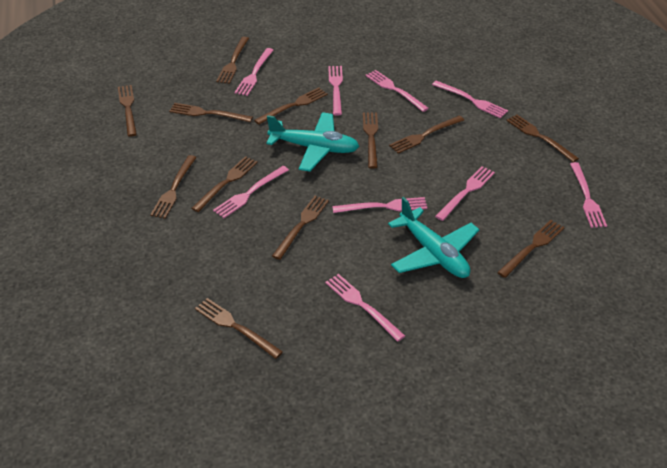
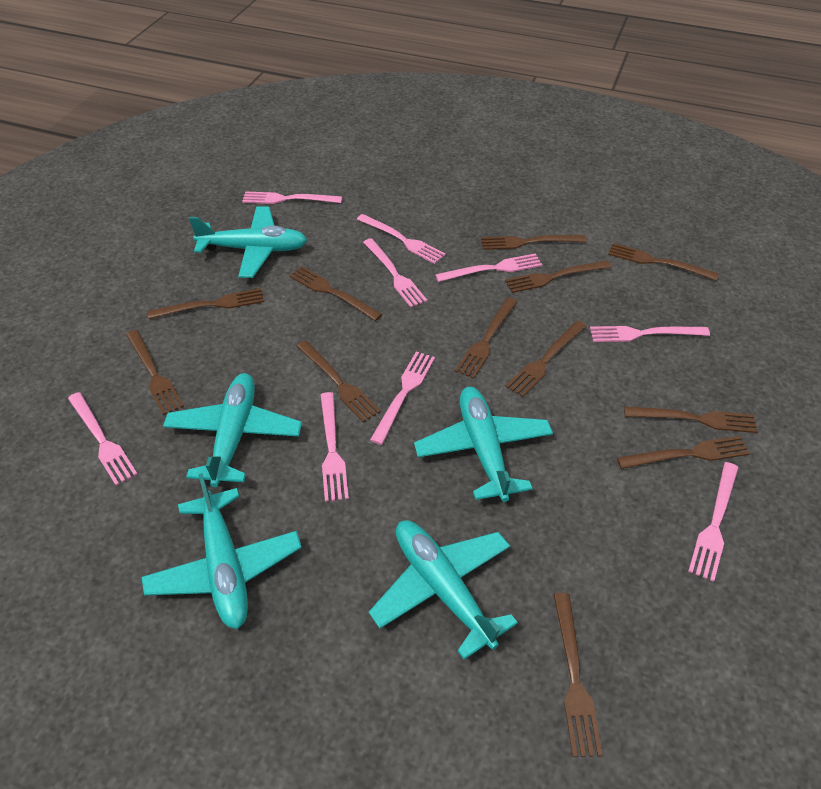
turquoise plane: [266,112,360,172] [388,197,480,278] = 2 -> [141,473,302,629] [163,373,302,487] [189,206,307,278] [369,520,518,660] [414,387,553,502] = 5

